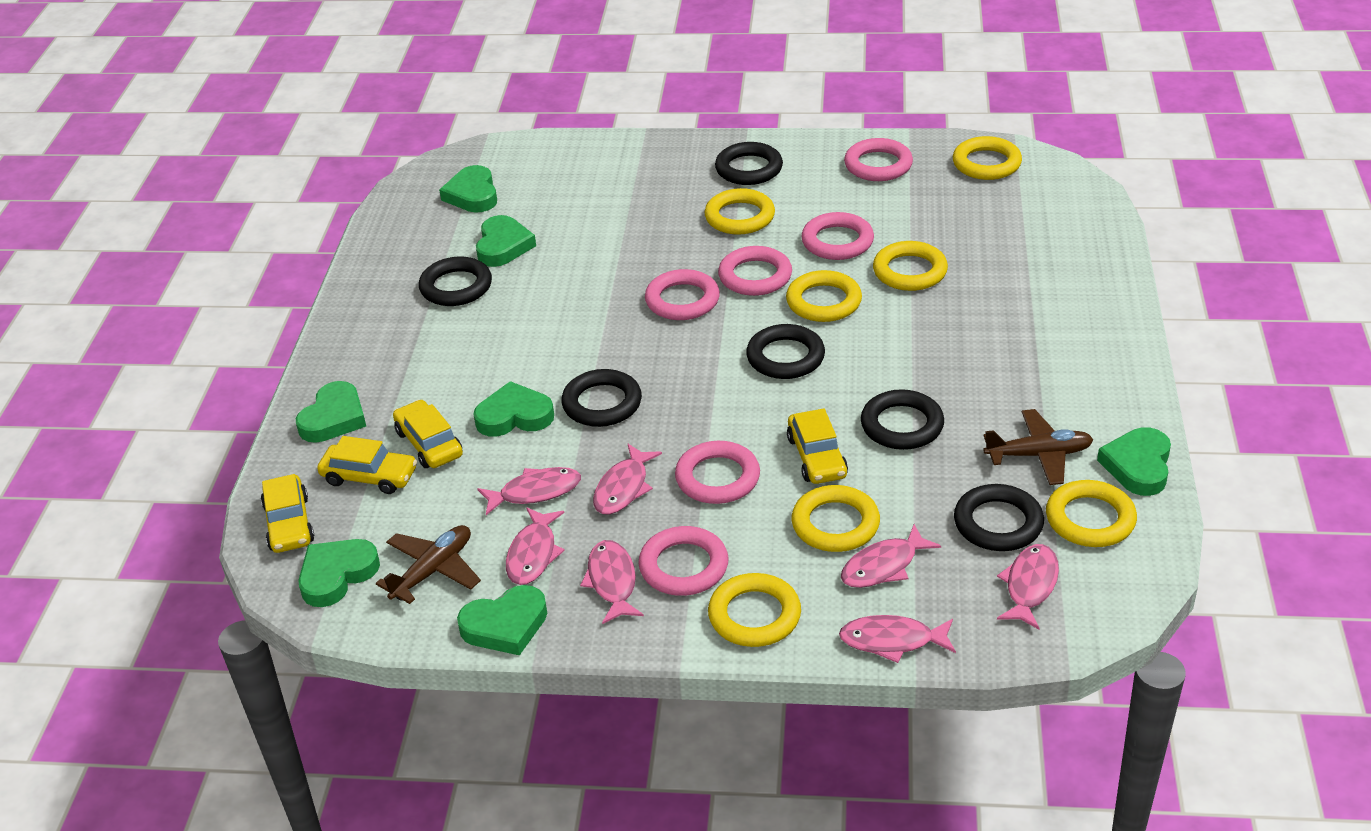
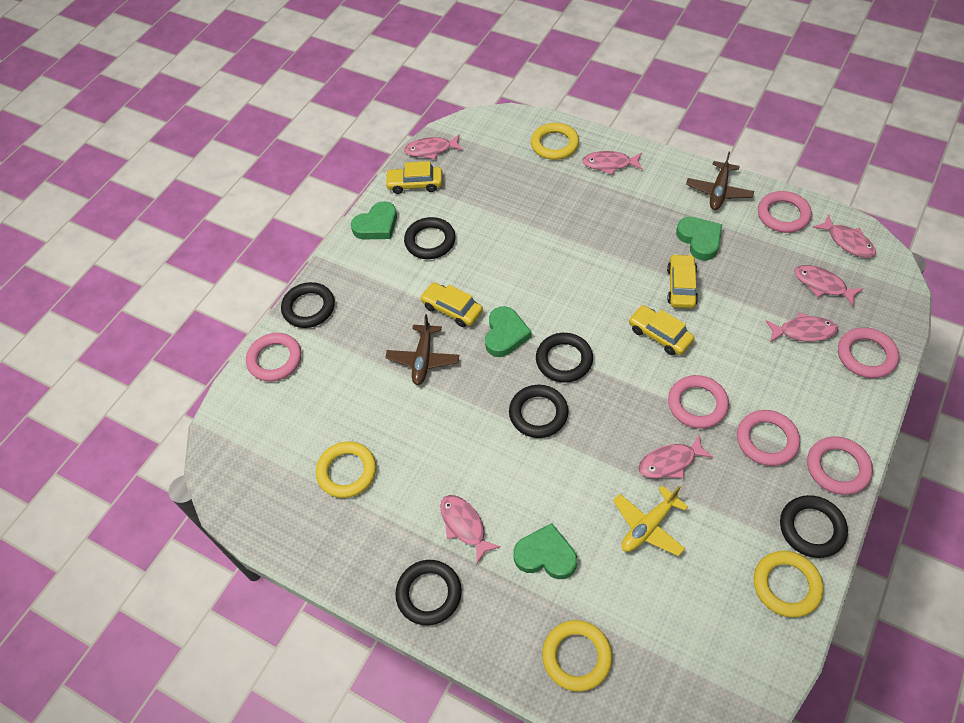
green heart: [296,381,366,443] [298,539,380,607] [439,165,497,213] [457,585,547,656] [473,381,554,437] [476,215,536,267] [1097,427,1171,496] = 7 -> [351,201,397,239] [485,306,532,357] [513,523,577,579] [676,217,722,261] = 4
yellow plane: none = 0 -> [613,485,688,556] = 1
yellow ring: [705,188,775,235] [708,573,801,647] [786,270,862,322] [791,485,880,552] [873,241,948,291] [953,136,1022,180] [1046,480,1137,547] = 7 -> [316,441,376,498] [531,123,579,160] [542,620,612,692] [754,551,823,617] = 4

